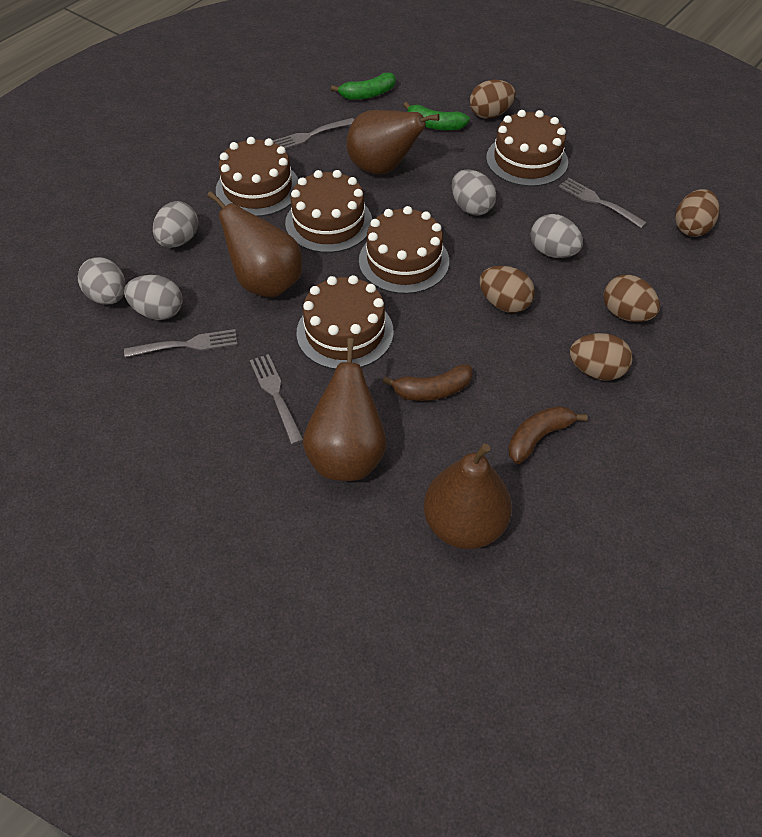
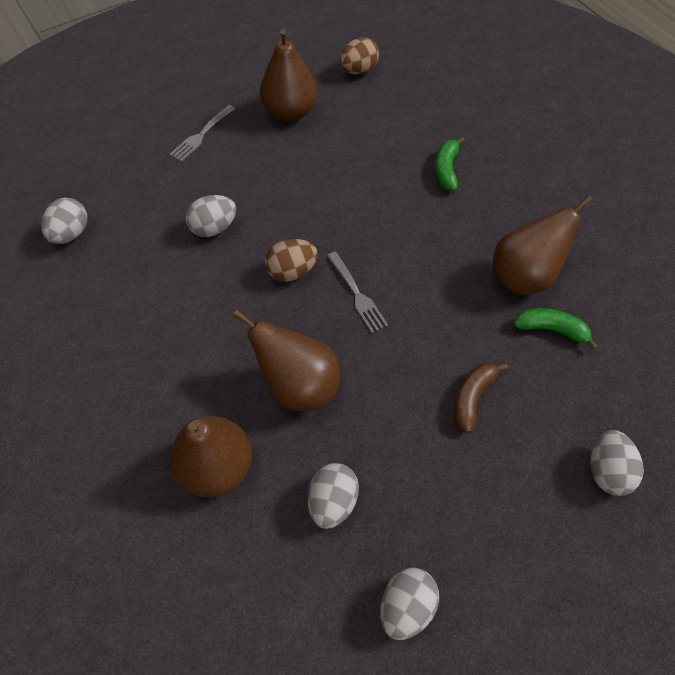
brown banana: [383,365,473,401] [508,406,587,464] = 2 -> [453,363,508,433] = 1
brown cake: [216,137,299,217] [285,170,372,253] [297,275,394,370] [359,206,449,294] [486,110,568,187] = 5 -> none = 0
brown egg: [470,80,515,119] [480,266,535,313] [569,333,633,380] [603,275,660,322] [675,189,720,237] = 5 -> [265,239,318,282] [340,37,379,75] = 2
grey fork: [124,329,237,358] [250,354,303,445] [273,118,355,149] [559,178,647,228] = 4 -> [169,105,235,162] [327,251,388,333] = 2

